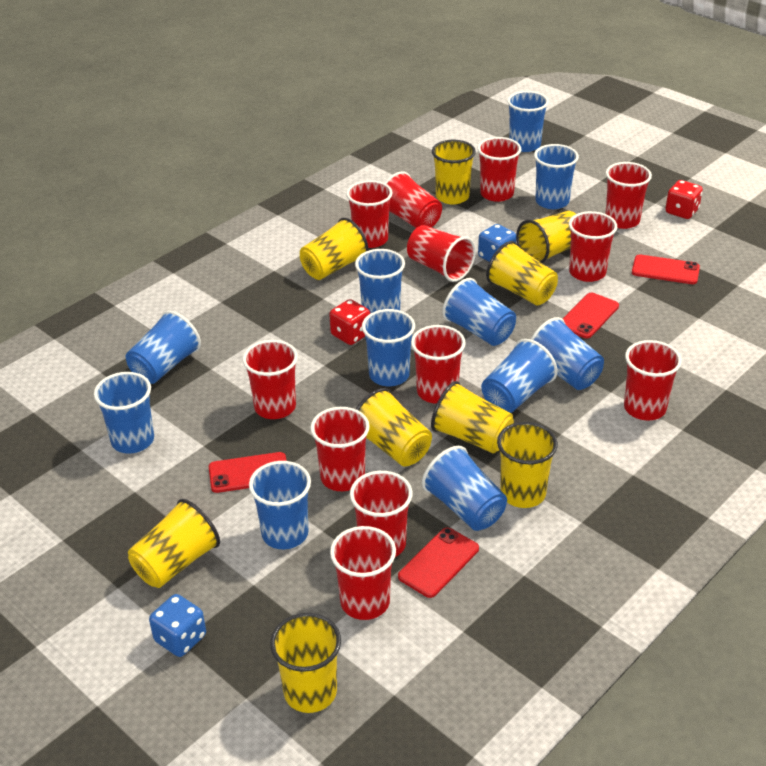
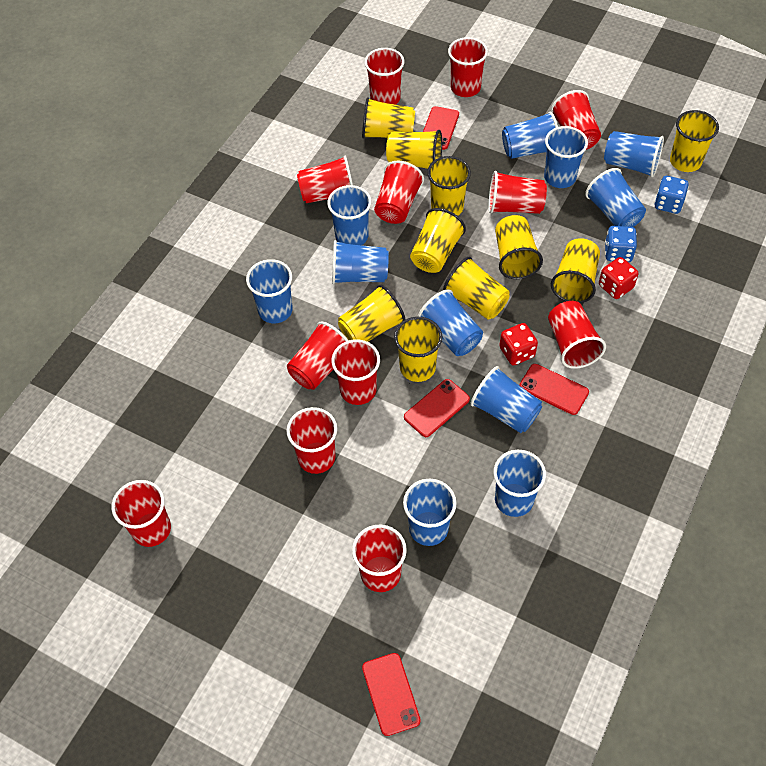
yellow cup: [128,499,220,588] [270,613,341,713] [300,218,369,280] [356,388,432,467] [431,381,514,453] [432,140,476,204] [486,241,558,306] [497,422,558,508] [516,211,576,263] = 9 -> [338,285,405,342] [362,97,415,139] [386,130,442,169] [394,317,442,382] [410,208,466,273] [427,156,471,216] [443,257,510,320] [495,215,543,279] [551,238,600,303] [670,110,719,172] = 10

